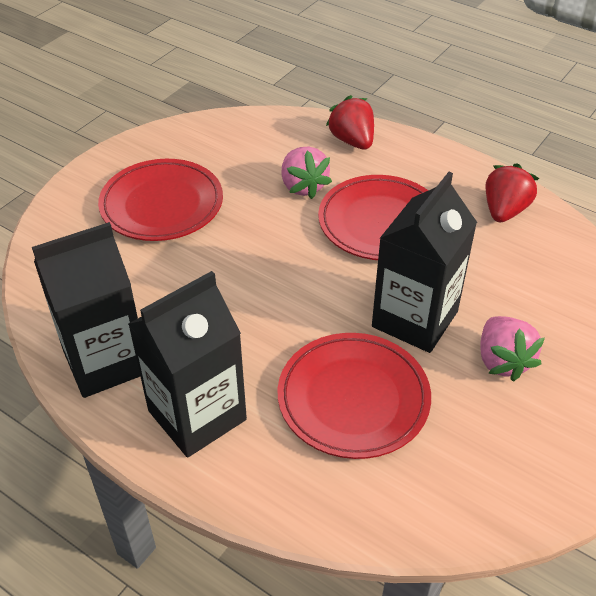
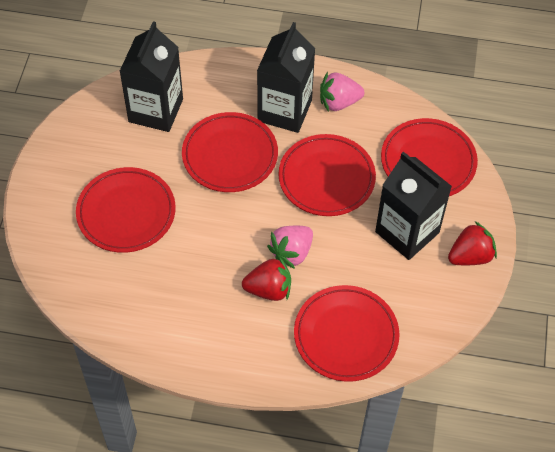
red plate: [98,159,223,241] [278,333,431,459] [318,175,428,260] = 3 -> [76,167,176,253] [182,112,278,192] [278,134,376,216] [294,285,400,382] [381,118,478,196] = 5

